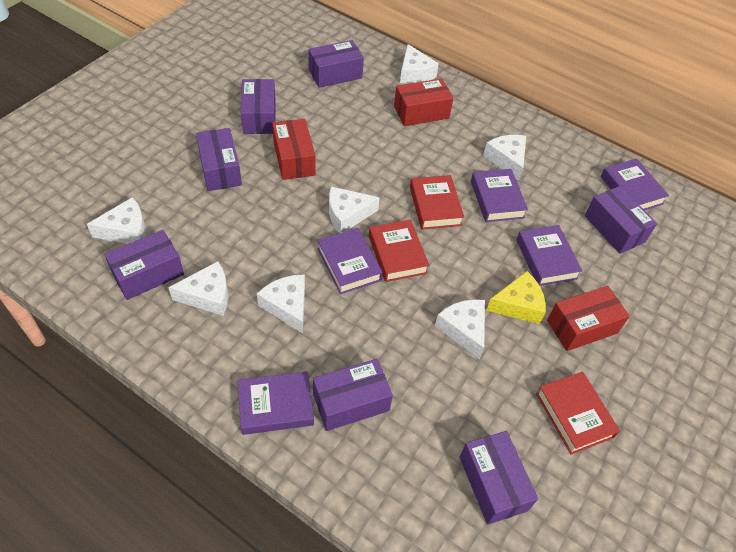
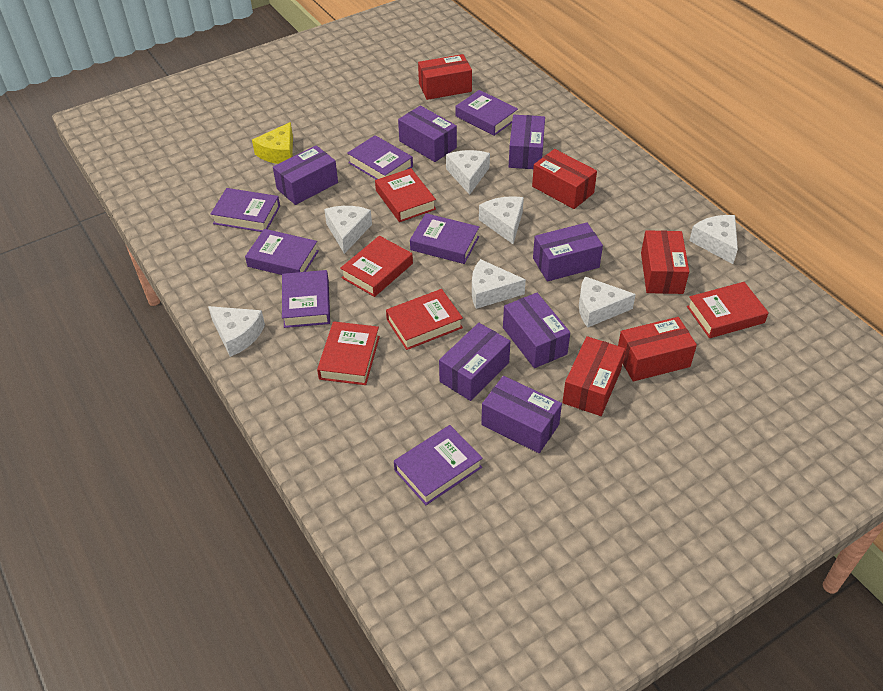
purple book: [238,371,314,435] [317,228,383,294] [471,169,528,222] [516,225,582,286] [600,158,669,210] = 5 -> [211,188,280,232] [245,229,319,275] [282,270,330,328] [347,135,413,180] [394,425,483,505] [410,213,479,264] [455,90,518,136] = 7
red book: [369,220,429,282] [410,175,464,230] [536,372,620,455] = 3 -> [317,321,380,385] [340,236,413,297] [375,168,436,222] [386,289,463,350] [687,282,769,338] = 5
red box: [272,119,315,180] [394,78,453,126] [547,286,630,351] = 3 -> [418,54,472,100] [532,149,597,209] [562,336,625,416] [618,317,697,381] [641,230,689,294] = 5

